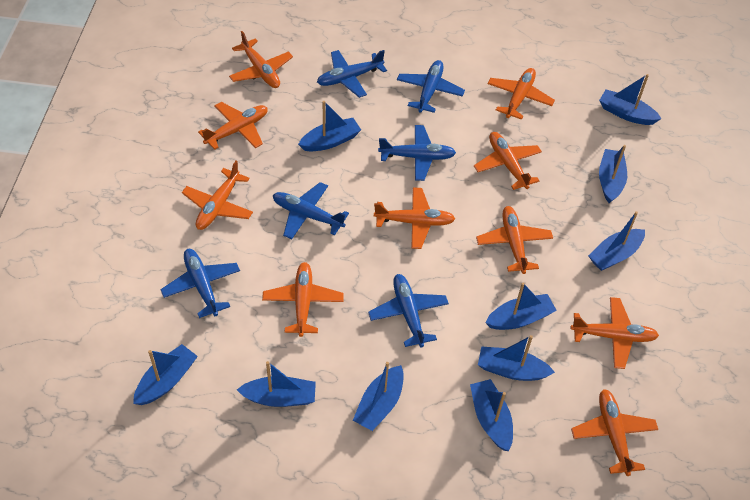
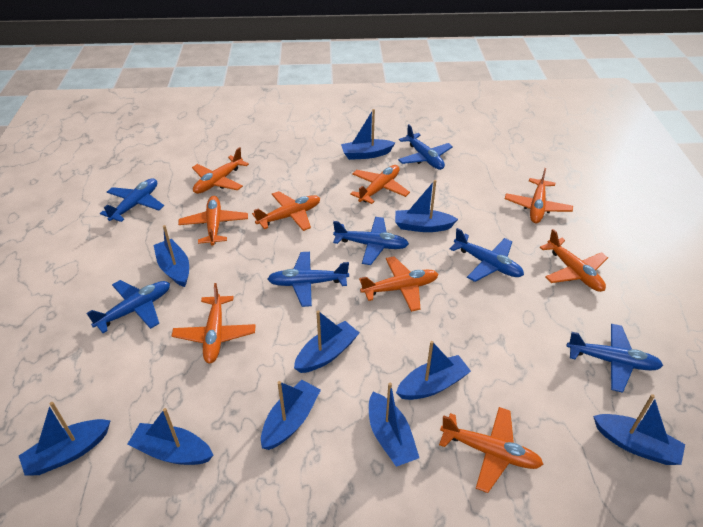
blue plane: [160,249,240,318] [273,182,349,239] [317,50,387,98] [368,274,449,347] [378,125,456,181] [397,60,465,113] = 6 -> [86,280,170,333] [100,178,164,222] [268,252,349,307] [333,217,409,265] [398,124,453,170] [450,228,524,282] [566,324,663,393] = 7
orange plane: [182,161,253,230] [198,102,268,150] [229,31,293,88] [262,262,344,337] [374,187,455,249] [474,132,542,190] [476,206,553,274] [487,68,555,120] [571,297,659,369] [571,389,658,476] = 10 -> [172,283,256,363] [178,196,248,246] [192,147,249,194] [252,191,320,231] [350,165,410,204] [359,256,438,312] [439,407,544,493] [505,168,573,223] [540,229,608,292] = 9

